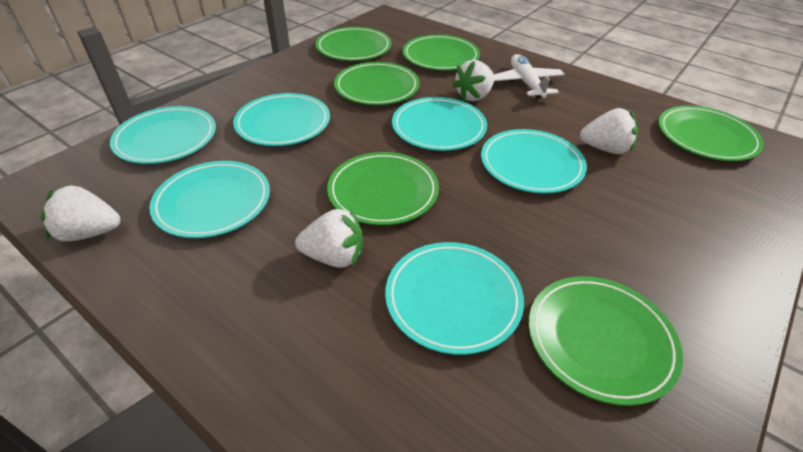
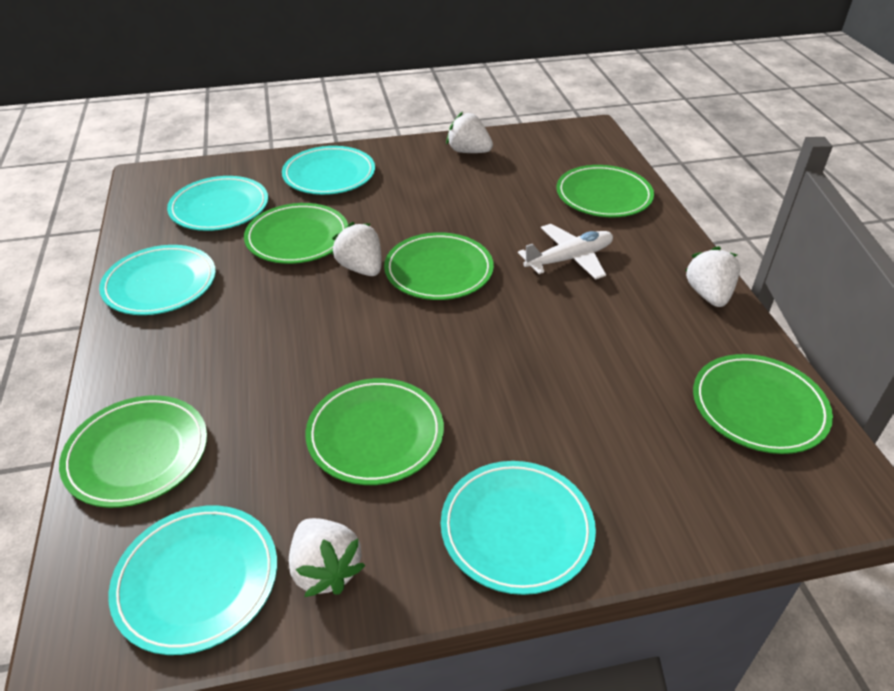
turquoise plate: [110,106,216,164] [149,161,270,238] [233,93,330,146] [385,242,524,355] [392,97,487,151] [481,129,587,194] = 6 -> [99,245,216,315] [109,506,277,655] [167,176,268,231] [282,146,375,195] [441,461,596,595] = 5

